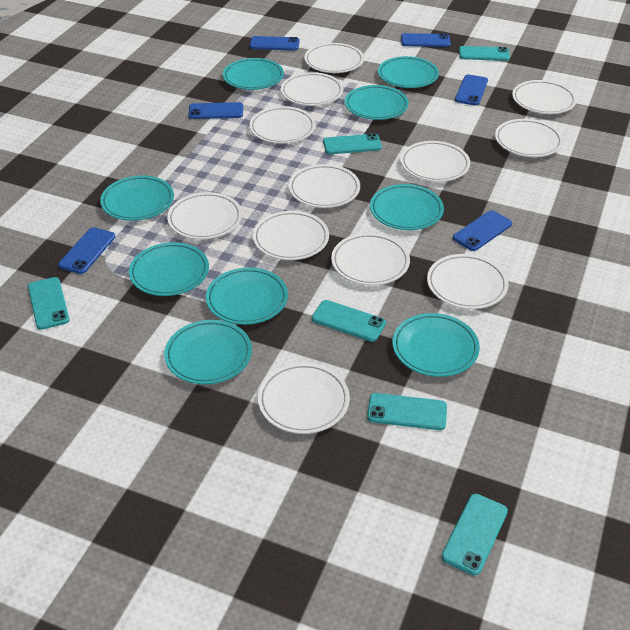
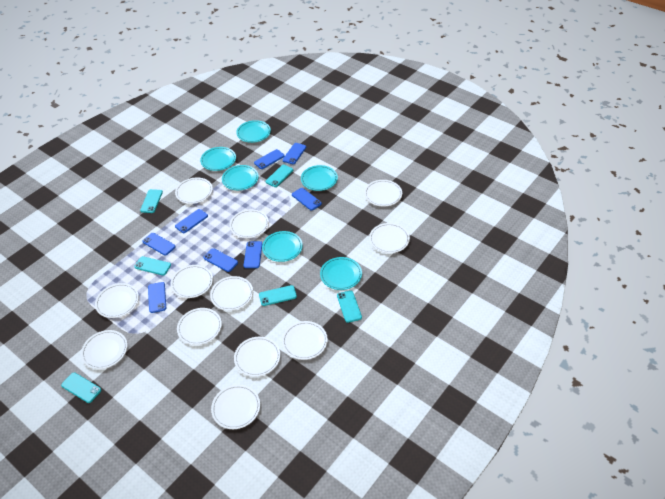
blue phone: [58,227,115,274] [188,102,243,119] [250,36,300,50] [401,33,451,47] [453,210,512,251] [455,74,488,105] = 6 -> [142,233,176,256] [148,282,166,313] [175,209,208,233] [203,248,238,272] [244,241,262,268] [254,149,285,169] [283,143,306,164] [292,188,322,211] = 8
turquoise plate: [100,176,174,221] [129,242,209,296] [164,320,252,384] [206,267,288,325] [223,58,284,90] [345,85,409,120] [370,184,444,230] [378,56,439,88] [392,313,480,377] = 9 -> [200,147,236,171] [222,165,259,190] [236,120,271,143] [262,231,303,262] [301,165,338,191] [320,257,362,290] = 6

